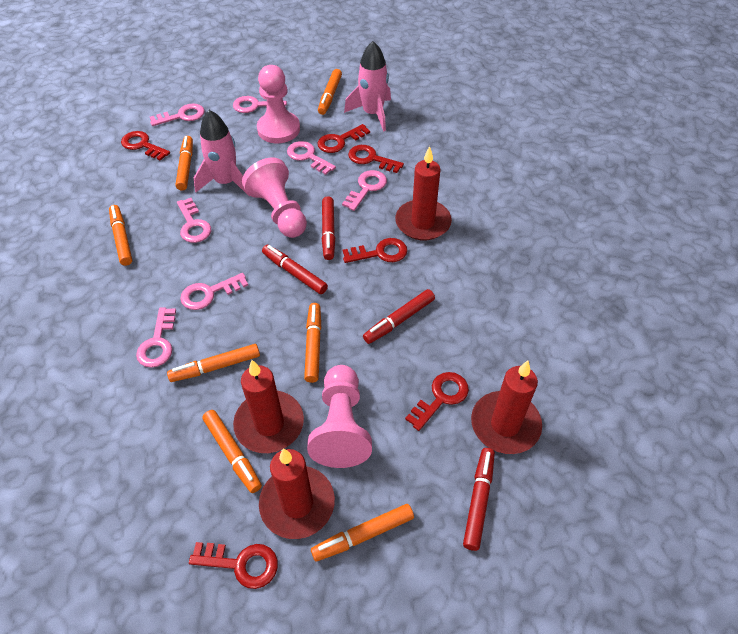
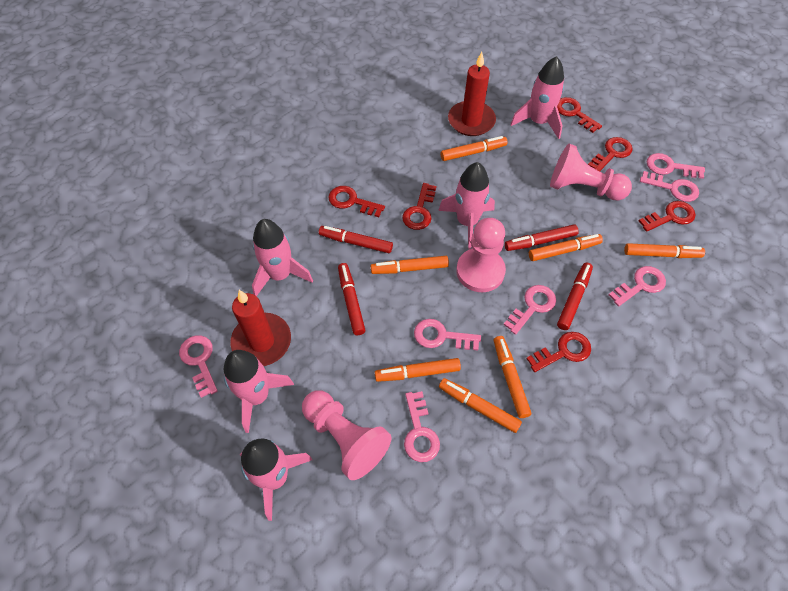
pink rocket: [194,110,249,196] [344,41,391,132] = 2 -> [223,350,294,433] [240,438,312,521] [252,219,313,296] [438,162,495,249] [510,56,564,139] = 5
red candle: [233,360,304,453] [259,448,335,539] [395,146,452,240] [471,361,542,454] = 4 -> [231,290,291,366] [448,52,496,136] = 2

